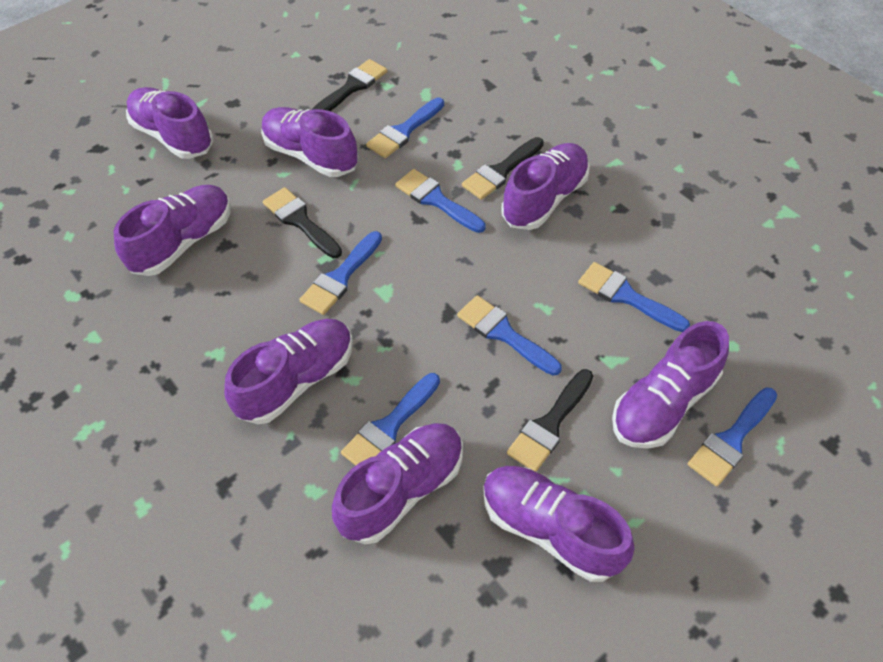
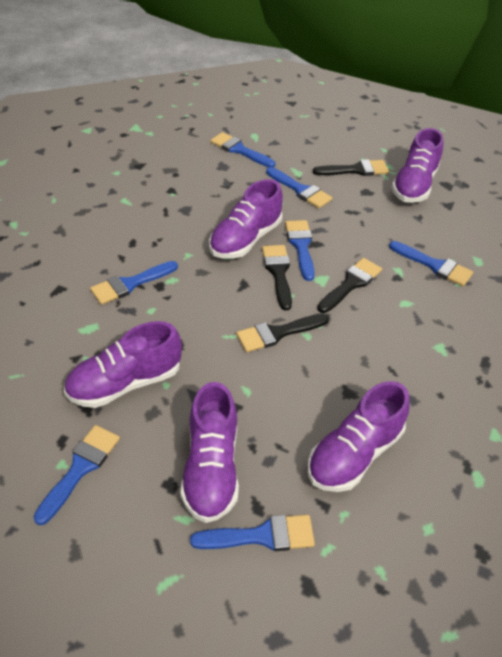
purple shoe: [114,185,231,276] [126,87,213,159] [225,319,353,424] [261,107,358,177] [332,423,463,544] [483,466,634,582] [502,143,590,230] [612,321,729,449] = 8 -> [64,321,182,408] [180,382,239,523] [209,179,283,259] [308,381,410,492] [392,128,444,203] = 5

